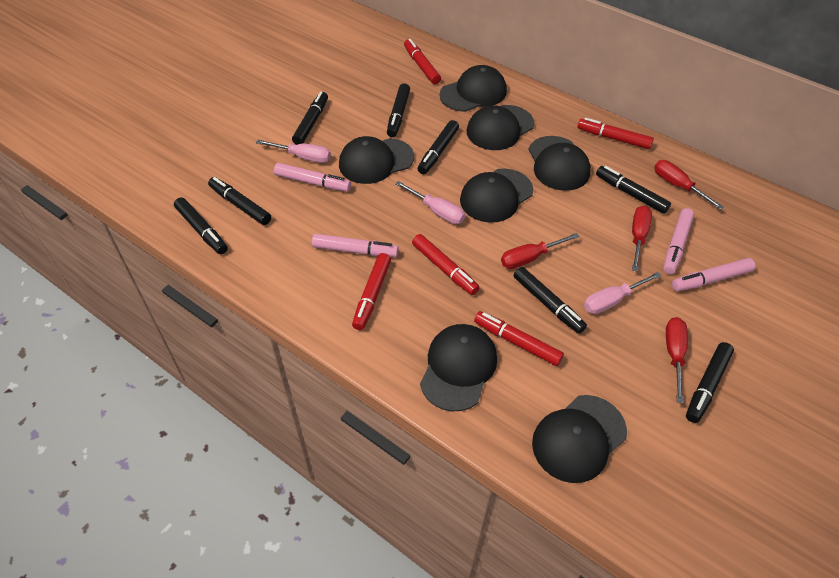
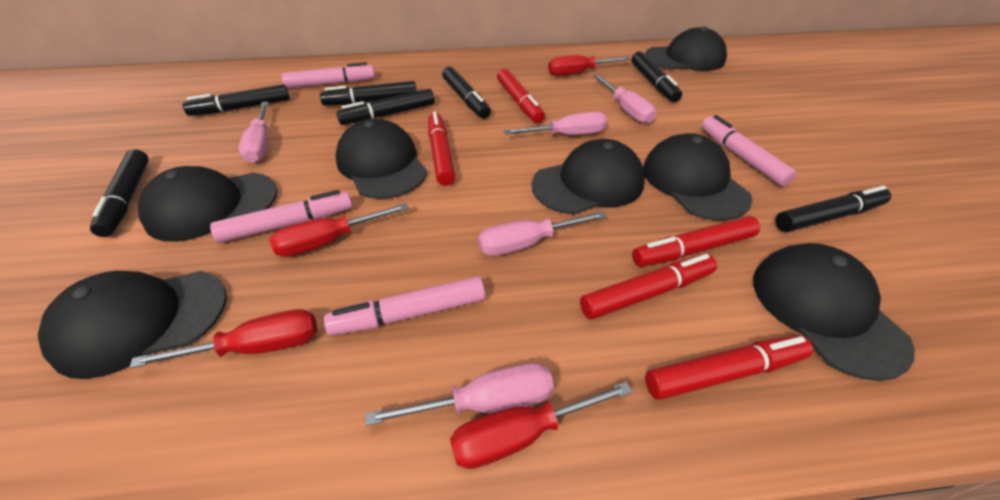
black marker: [174,197,228,254] [208,177,271,225] [292,92,328,145] [387,83,410,137] [418,120,459,174] [514,267,587,334] [596,166,671,214] [686,342,734,423] = 8 -> [90,149,149,237] [182,84,290,116] [320,81,417,106] [336,89,435,125] [442,67,491,119] [631,52,682,102] [776,186,891,232] = 7
pink screwdriver: [256,140,331,163] [395,181,465,224] [584,272,661,314] = 3 -> [239,102,269,163] [365,363,554,426] [478,211,607,256] [504,112,607,135] [593,74,656,124] = 5

